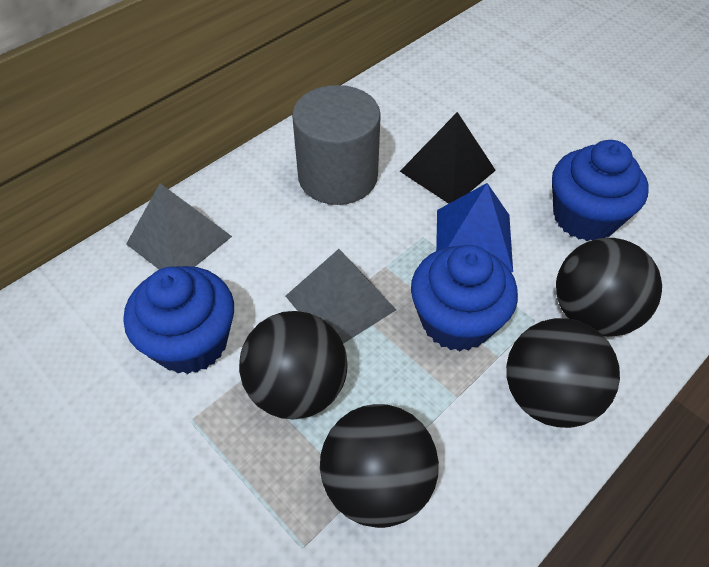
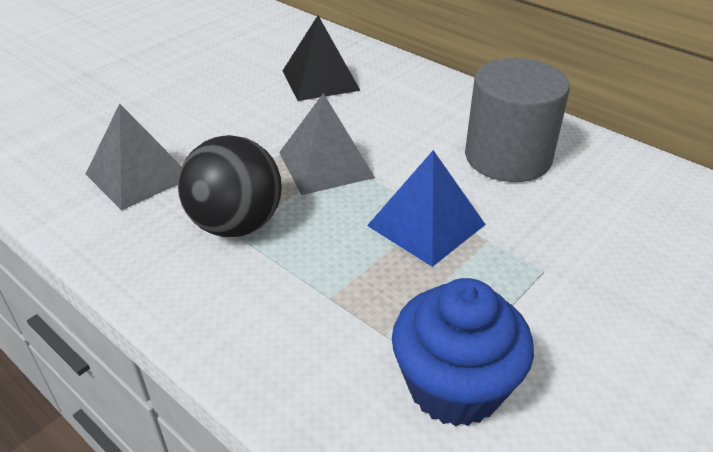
black ball: [239,311,347,419] [320,404,439,528] [506,318,620,428] [556,238,662,337] = 4 -> [178,135,282,237] = 1
blue cupcake: [124,266,234,374] [411,245,518,351] [552,140,648,241] = 3 -> [392,278,534,426] = 1

